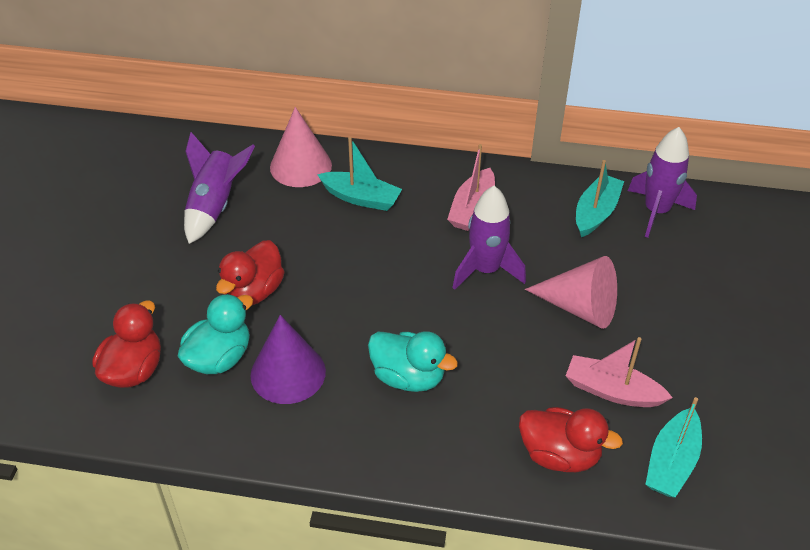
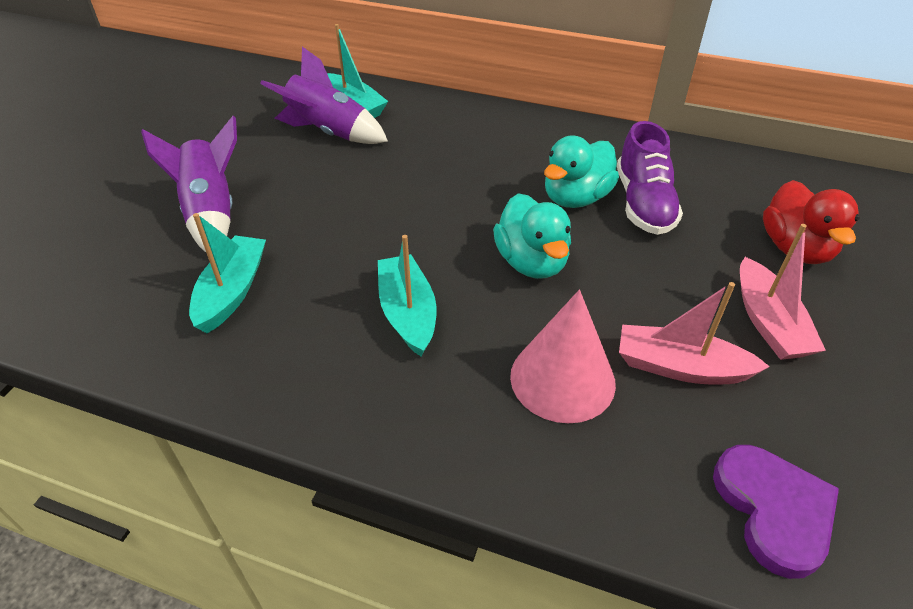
pink cone: [270,107,332,187] [525,256,617,329] = 2 -> [510,290,616,423] = 1
purple cone: [250,315,326,404] = 1 -> none = 0
purple heart: none = 0 -> [713,445,839,579] = 1
purple rocket: [184,132,255,244] [452,186,526,290] [628,127,697,238] = 3 -> [141,116,237,252] [260,47,388,144] = 2
purple shoe: none = 0 -> [617,121,683,235] = 1
red duck: [92,301,161,388] [216,240,285,306] [519,407,623,472] = 3 -> [763,180,860,264] = 1

